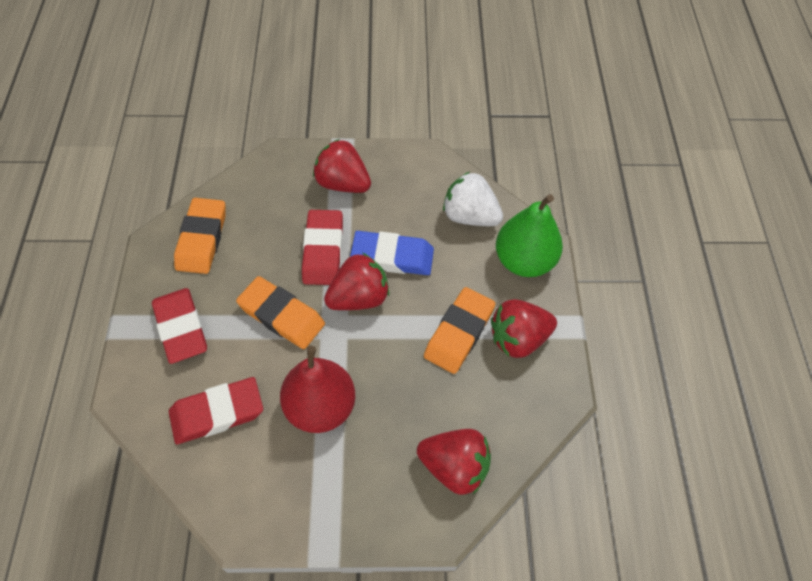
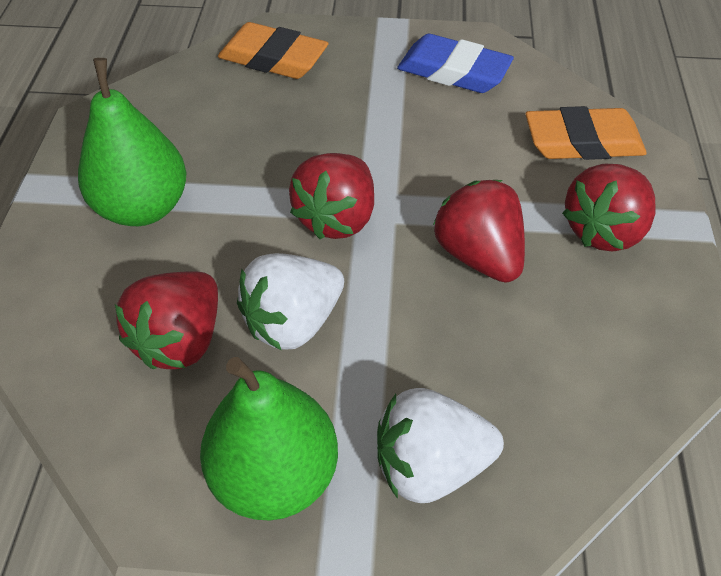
green pear: [496,194,563,277] = 1 -> [78,58,186,226] [200,357,338,520] = 2
orange eraser: [174,198,226,274] [236,276,325,349] [424,287,496,374] = 3 -> [218,22,329,79] [526,106,647,160] = 2
red eraser: [152,288,207,364] [169,377,263,444] [302,210,343,285] = 3 -> none = 0
red pear: [280,346,355,433] = 1 -> none = 0
white strawberry: [443,172,503,226] = 1 -> [237,253,344,350] [377,388,504,503] = 2

